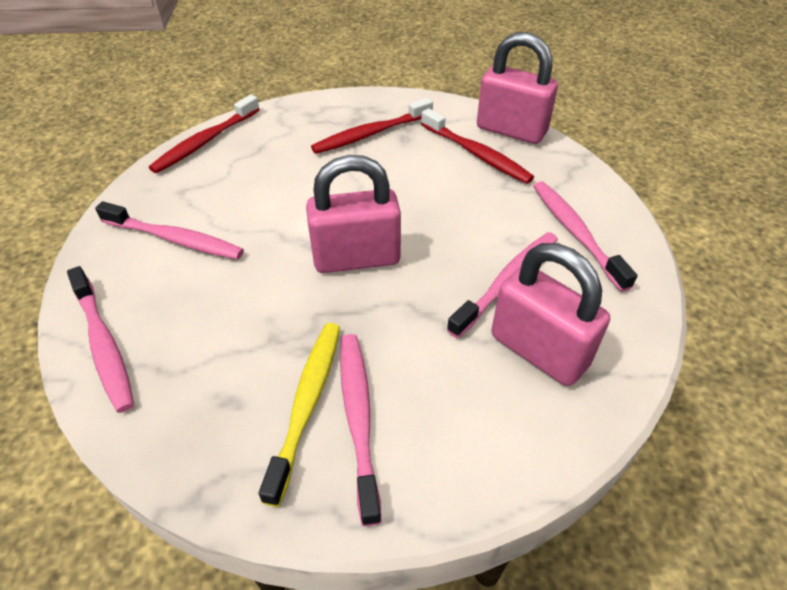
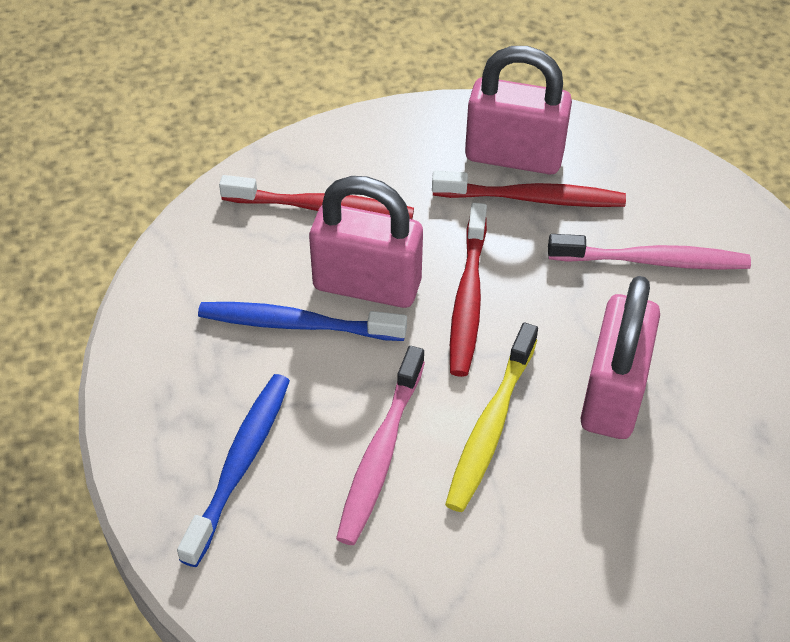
blue toothbrush: none = 0 -> [177,374,290,567] [198,302,407,341] = 2
pink toothbrush: [67,266,134,413] [95,201,244,259] [340,334,381,526] [447,232,558,338] [533,181,637,292] = 5 -> [336,346,425,545] [548,234,751,270] = 2

